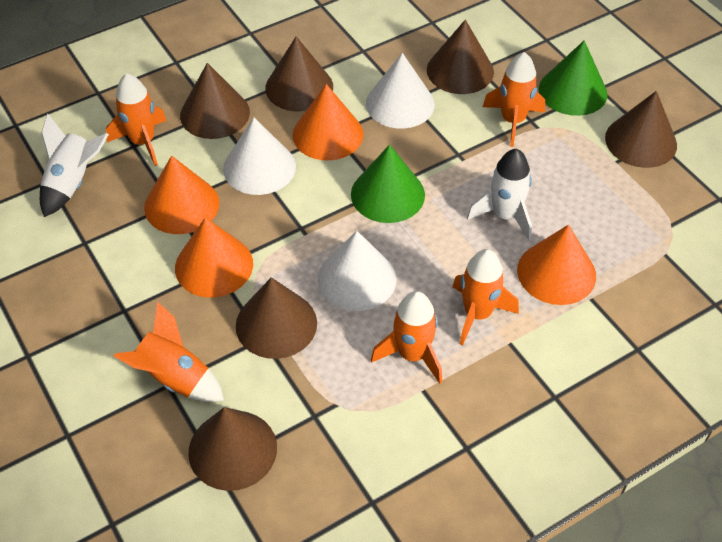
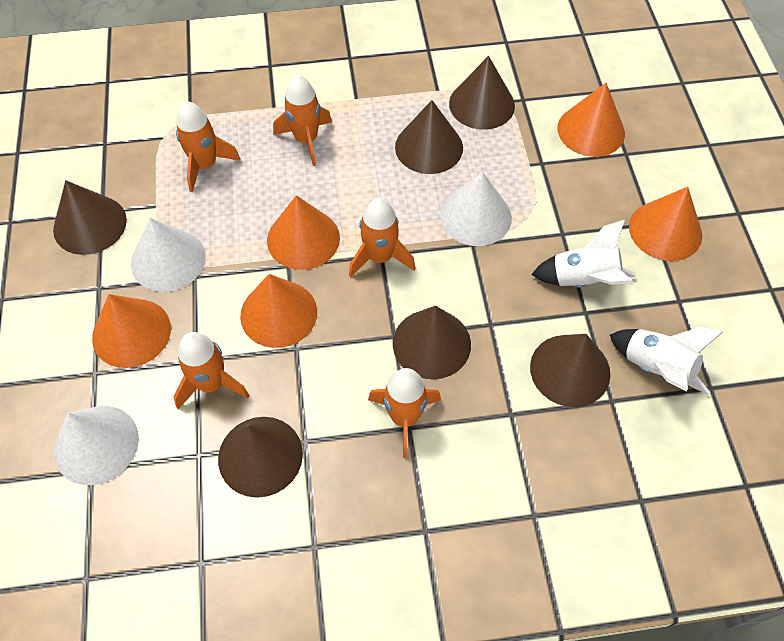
green cone: [351,145,425,223] [539,41,608,116] = 2 -> none = 0
orange cone: [144,156,219,234] [175,217,253,298] [293,84,363,161] [517,225,596,305] = 4 -> [92,294,171,368] [240,274,317,348] [267,195,340,270] [558,83,625,157] [629,187,702,261] = 5

